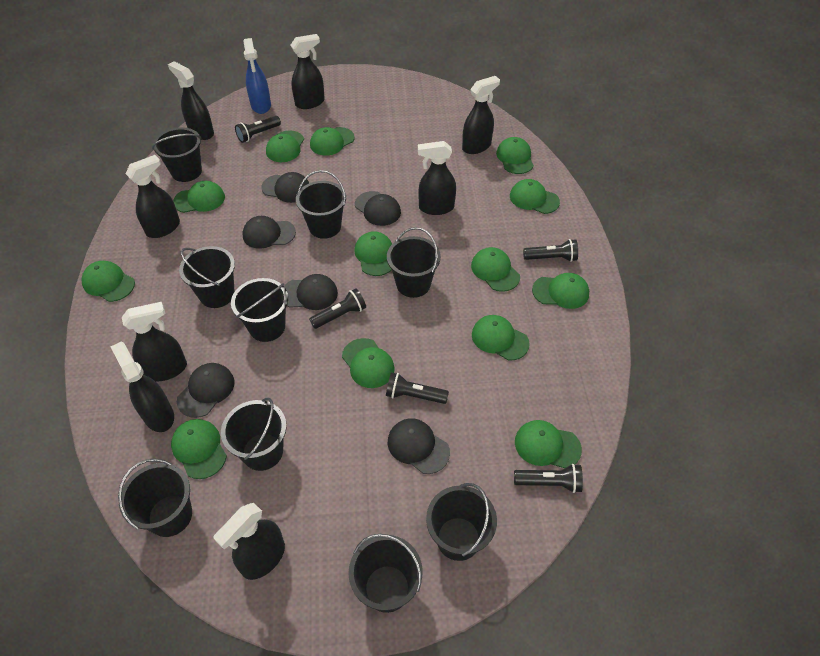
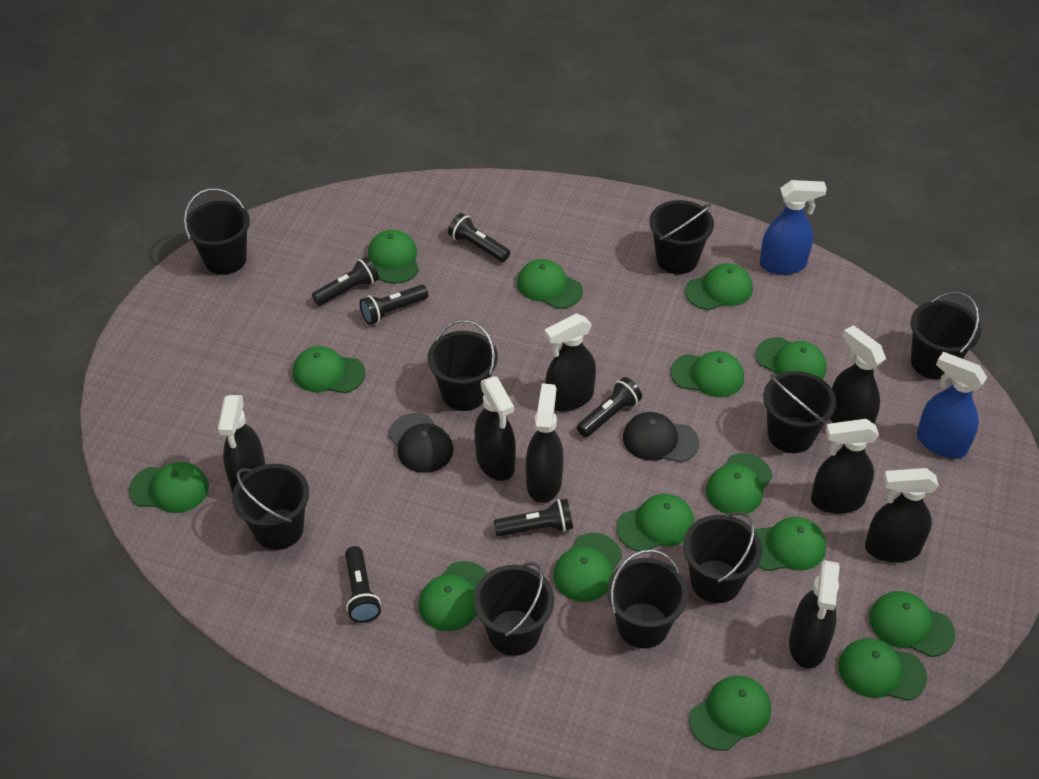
black cap: [177,363,234,418] [243,216,296,249] [261,172,309,203] [284,274,338,310] [355,191,401,226] [388,418,450,474] = 6 -> [388,413,453,473] [623,412,699,463] = 2
black flashlight: [235,116,281,143] [309,288,366,329] [386,372,449,404] [514,464,583,493] [523,239,578,262] = 5 -> [312,257,379,306] [345,546,381,623] [360,285,428,325] [448,213,510,262] [493,499,573,537] [577,377,642,437] = 6
blue spray bottle: [243,38,271,114] = 1 -> [760,180,827,275] [917,352,987,458] = 2
green cap: [81,261,135,302] [171,419,227,479] [173,181,225,213] [266,130,304,162] [310,127,355,156] [342,338,395,388] [355,231,392,276] [471,247,520,292] [472,315,530,360] [496,137,534,174] [510,179,560,214] [515,420,582,468] [532,273,589,309] = 13 -> [129,462,209,513] [293,346,366,393] [368,229,419,284] [419,561,487,631] [517,259,583,309] [553,533,622,602] [616,494,694,551] [671,351,744,397] [685,263,753,310] [689,676,771,751] [706,453,773,514] [754,517,826,571] [755,337,827,379] [838,638,927,701] [869,591,955,657] = 15

